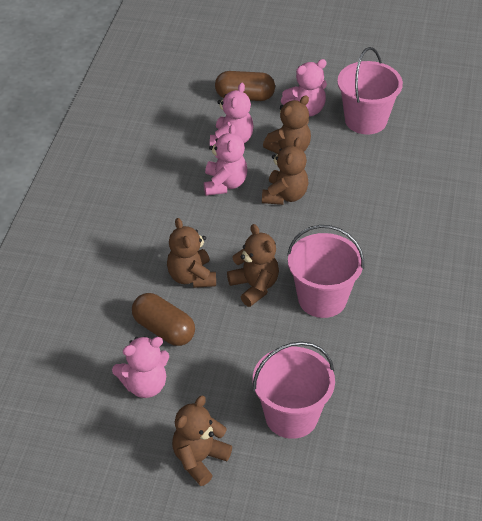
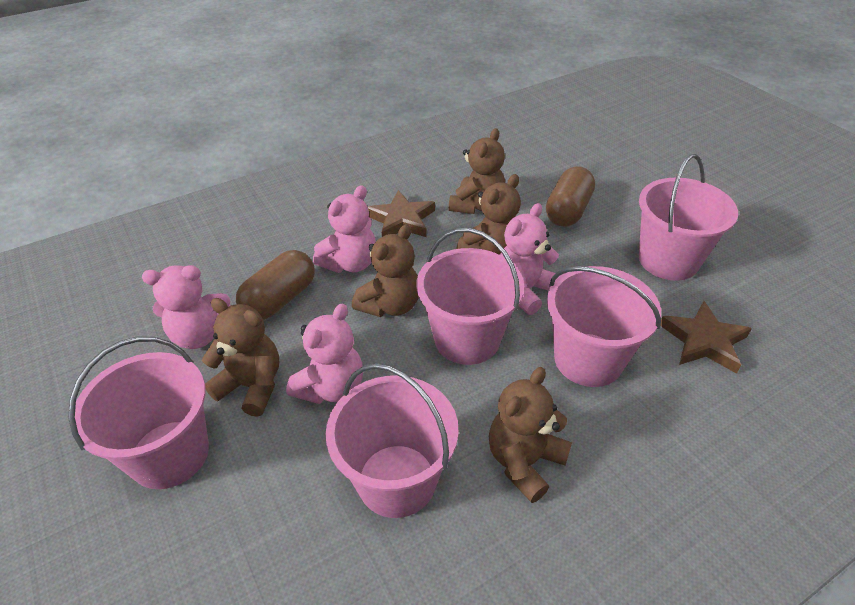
brown star: none = 0 -> [368,190,435,237] [661,301,752,374] = 2
pink bucket: [253,342,335,439] [287,225,364,318] [337,47,403,135] = 3 -> [68,337,209,489] [325,363,459,518] [417,228,524,365] [547,266,661,387] [639,154,738,281] = 5

